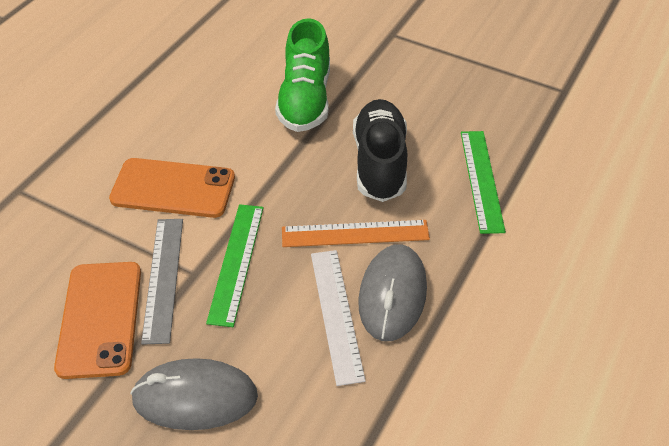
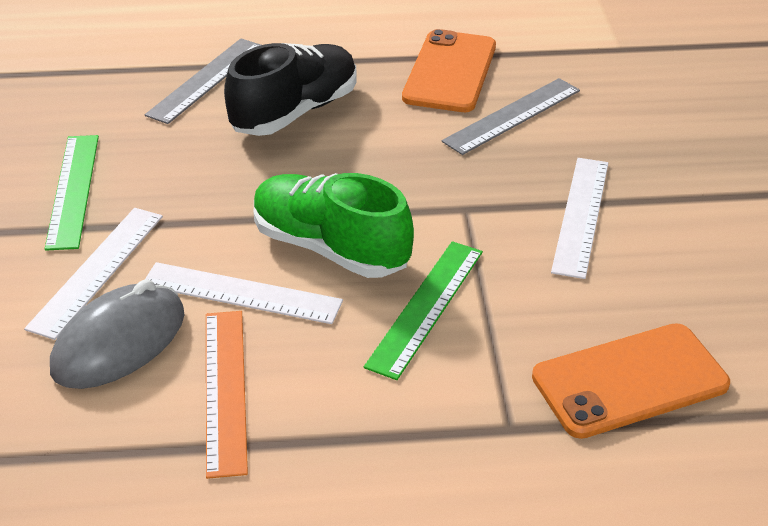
grey mouse: [130,358,258,430] [358,244,427,341] = 2 -> [50,279,185,389] = 1
grey ruler: [141,219,183,345] = 1 -> [145,38,261,124] [442,78,580,155] = 2
white ruler: [311,250,366,386] = 1 -> [24,208,163,340] [145,262,343,324] [551,158,608,279] = 3

